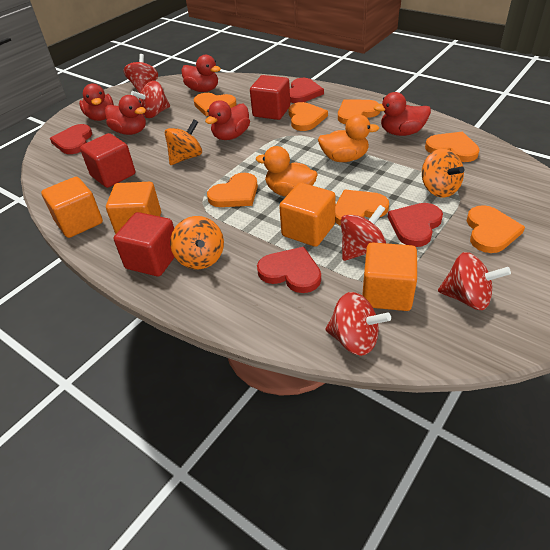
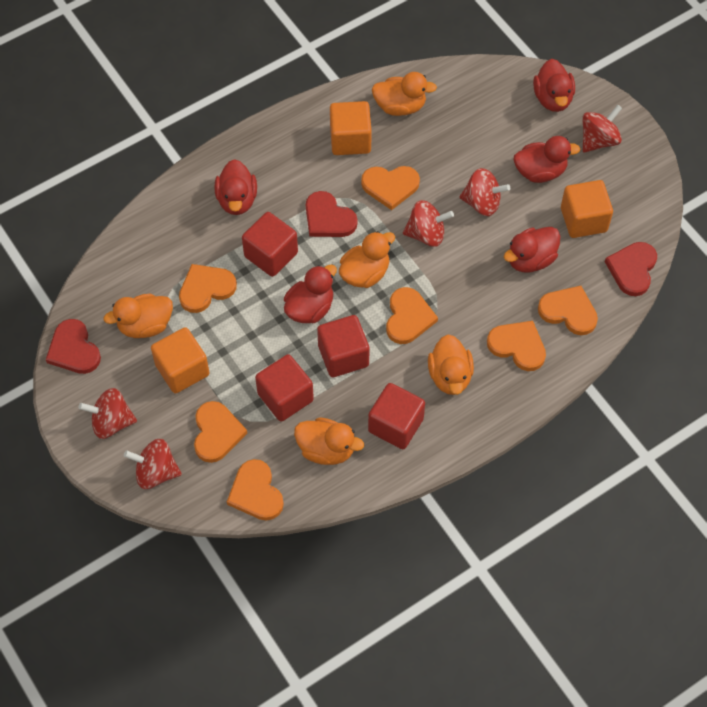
orange cube: [41,177,103,238] [106,182,161,234] [279,183,336,247] [362,242,417,311] = 4 -> [151,327,210,393] [330,101,372,155] [561,180,613,238] = 3
orange duck: [256,146,318,197] [318,115,380,162] = 2 -> [104,294,173,338] [294,417,364,465] [339,231,395,288] [372,72,437,116] [428,335,474,395] = 5
orange spinning top: [165,119,202,165] [170,216,224,269] [422,149,465,197] = 3 -> none = 0
red cube: [80,133,135,188] [114,212,175,276] [250,75,290,120] = 3 -> [242,212,298,277] [255,354,314,422] [317,315,370,377] [368,383,425,449] = 4
red heart: [50,124,92,154] [257,247,321,293] [290,78,324,103] [388,203,443,247] = 4 -> [46,319,101,374] [306,191,358,237] [605,242,657,296] = 3

